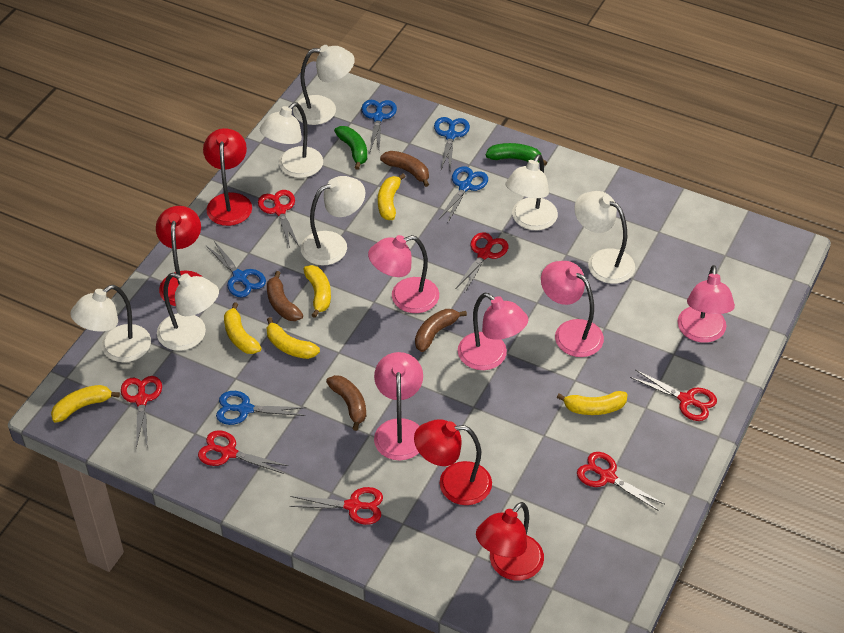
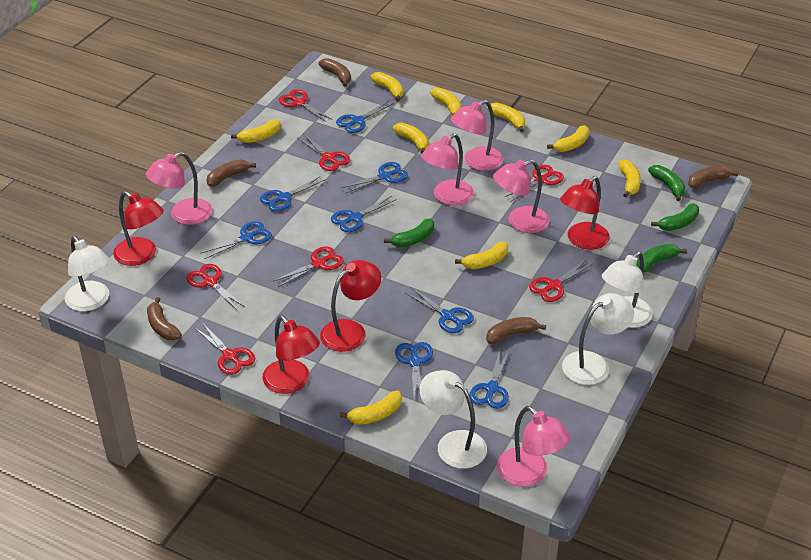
blue scissors: [205,241,266,297] [216,391,306,425] [361,100,397,151] [434,117,470,169] [439,166,488,224] = 5 -> [200,221,272,259] [260,176,326,212] [331,196,397,232] [336,101,394,133] [341,162,408,193] [395,342,433,399] [405,287,474,333] [470,349,510,409] = 8
brown banana: [267,271,303,321] [326,375,366,431] [380,151,429,187] [415,309,467,352] = 4 -> [147,297,182,340] [207,159,256,187] [318,58,351,87] [486,317,546,344] [688,166,739,188] = 5
green banana: [334,126,367,170] [486,143,548,166] = 2 -> [384,219,434,247] [637,244,687,273] [648,165,685,201] [651,204,699,231] = 4
white lamp: [70,285,151,362] [157,273,219,351] [260,102,323,178] [293,45,355,125] [301,176,365,265] [506,154,558,230] [574,191,635,284] = 7 -> [65,236,110,311] [419,370,487,469] [562,293,634,385] [602,252,653,328] = 4
yellow banana: [51,385,120,423] [224,302,262,354] [267,317,320,359] [303,265,331,318] [378,174,406,220] [557,391,627,415] = 6 -> [231,119,281,143] [340,391,402,425] [370,72,404,101] [393,123,429,153] [430,88,462,115] [455,242,508,269] [487,103,525,132] [547,125,590,152] [619,160,641,197] = 9

